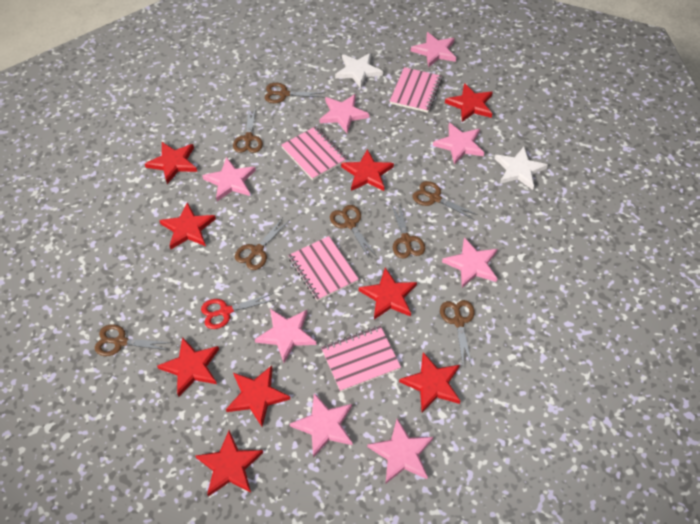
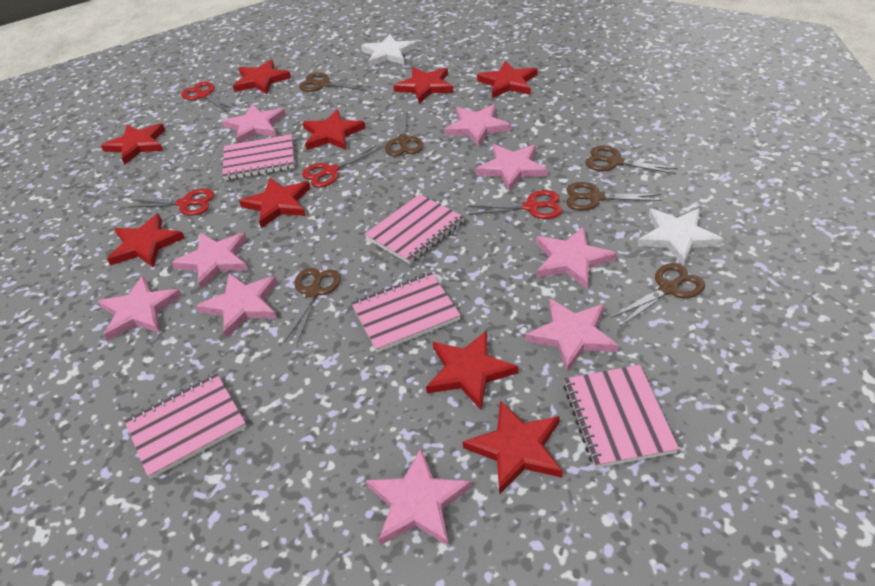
brown scissors: [95,324,172,356] [233,107,263,153] [235,218,290,270] [265,83,325,103] [330,205,376,258] [391,204,425,259] [412,181,478,220] [440,300,475,366] = 8 -> [284,268,341,344] [299,73,371,92] [385,109,423,156] [566,182,662,211] [585,146,678,174] [611,263,705,326] = 6
pink notebook: [281,126,347,180] [288,236,359,301] [321,326,401,392] [390,67,442,113] = 4 -> [124,373,246,479] [222,134,294,180] [351,272,461,353] [364,194,465,264] [563,365,679,468] = 5
pink star: [202,157,256,201] [255,309,316,363] [290,393,353,458] [320,94,369,133] [367,419,433,483] [411,32,456,68] [433,123,484,165] [442,237,498,288] = 8 -> [98,276,182,340] [171,233,248,290] [196,273,278,338] [222,104,286,143] [366,448,472,546] [444,104,511,147] [476,144,548,192] [525,298,619,372] [537,226,616,289] = 9
red scissors: [201,293,274,329] = 1 -> [128,189,214,216] [181,81,234,112] [302,145,381,187] [468,190,562,219] = 4

